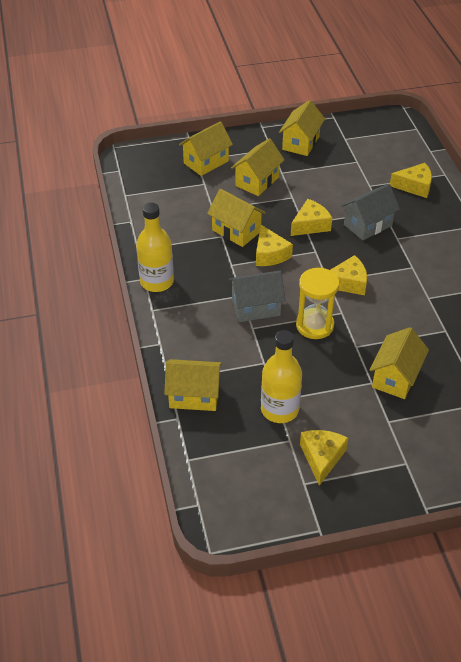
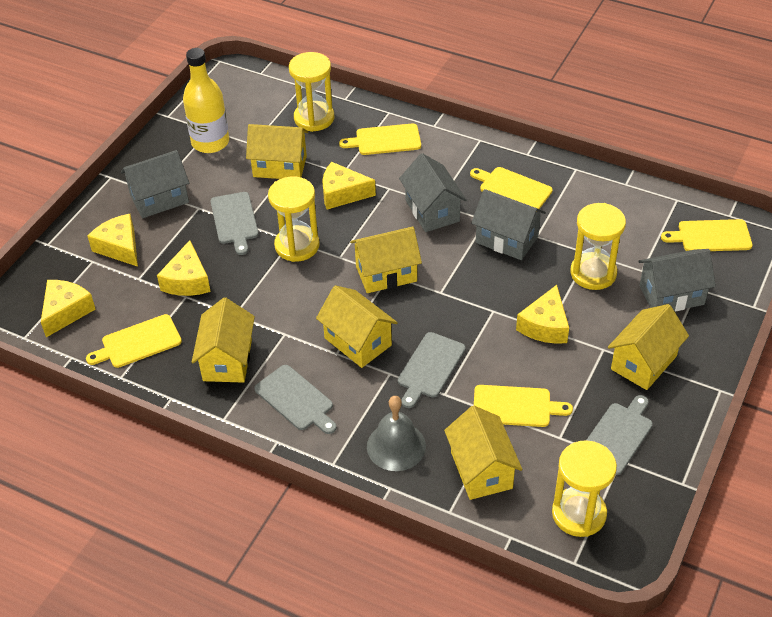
grey bell: none = 0 -> [367,396,426,471] = 1
grey cutting board: none = 0 -> [210,192,259,255] [254,365,337,434] [398,332,466,408] [587,395,653,475] = 4
grey house: [229,271,285,322] [341,184,400,240] = 2 -> [121,150,189,218] [399,153,467,232] [471,189,546,260] [638,249,716,311] = 4
yellow bottle: [136,203,174,292] [261,330,302,423] = 2 -> [183,48,229,153] = 1
yellow cutting board: none = 0 -> [86,314,182,368] [339,123,421,155] [470,167,553,212] [474,385,573,427] [661,219,753,251] = 5
yellow hourglass: [296,268,339,339] = 1 -> [268,176,320,262] [289,52,334,132] [552,440,617,537] [570,203,626,290] = 4

